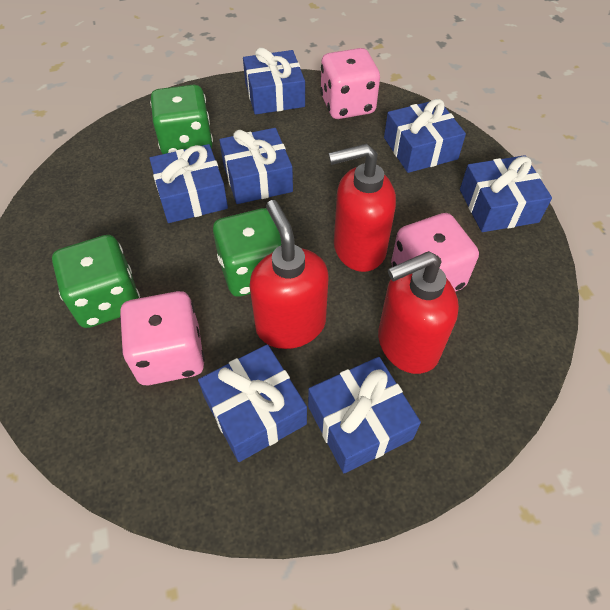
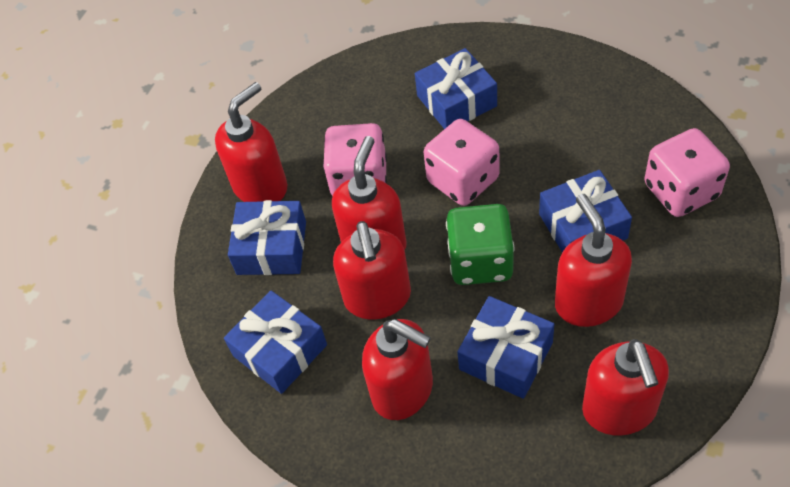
blue gift: [149,144,228,223] [198,344,307,462] [219,128,293,204] [243,47,305,115] [308,357,421,473] [384,99,466,173] [460,155,552,232] = 7 -> [224,290,327,394] [228,200,306,275] [415,48,497,129] [457,296,554,399] [539,170,632,252] = 5
green dice: [52,235,140,328] [150,84,213,154] [213,208,281,297] = 3 -> [446,204,514,285] = 1
red soap dispenser: [250,200,329,349] [329,144,396,272] [378,251,459,374] = 3 -> [215,82,287,202] [332,136,407,249] [333,221,411,320] [362,319,433,420] [555,194,632,327] [582,339,669,436] = 6

